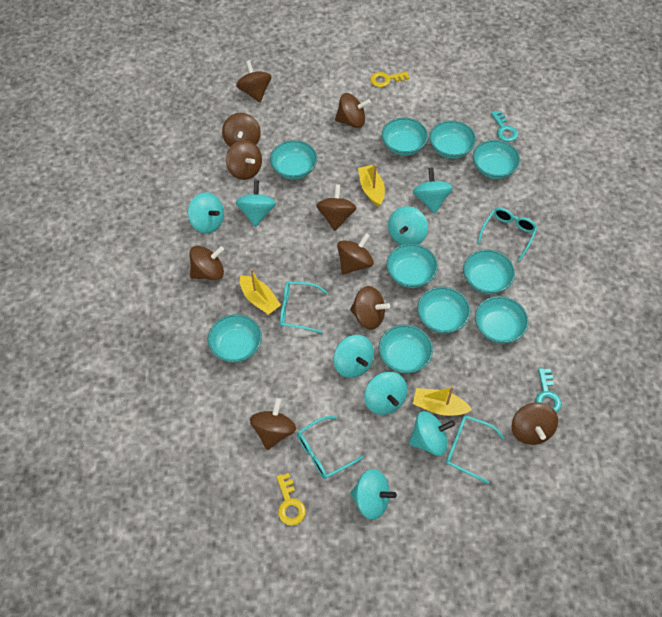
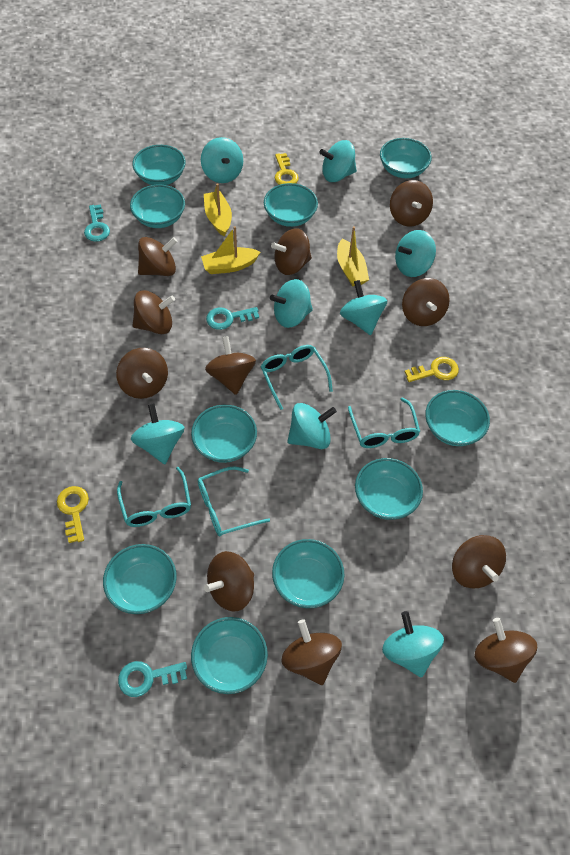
brown spinning top: [189,246,224,280] [222,113,261,147] [226,140,262,180] [236,60,272,103] [250,398,296,450] [316,184,357,231] [335,93,371,128] [337,233,374,275] [350,286,390,330] [512,402,558,445] = 10 -> [116,348,168,399] [132,290,175,334] [138,237,177,276] [204,551,254,612] [205,336,256,395] [271,228,312,275] [281,619,342,685] [390,180,433,226] [402,278,450,326] [452,535,506,588] [475,618,537,683] = 11
turquoise key: [491,111,518,142] [535,368,561,413] = 2 -> [84,204,110,242] [118,661,187,697] [206,307,259,330] = 3
yellow key: [277,473,306,526] [370,71,409,87] = 2 -> [57,486,89,543] [275,153,299,185] [405,357,459,382] = 3

